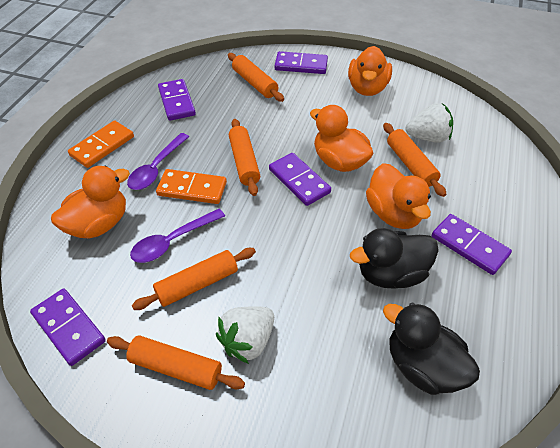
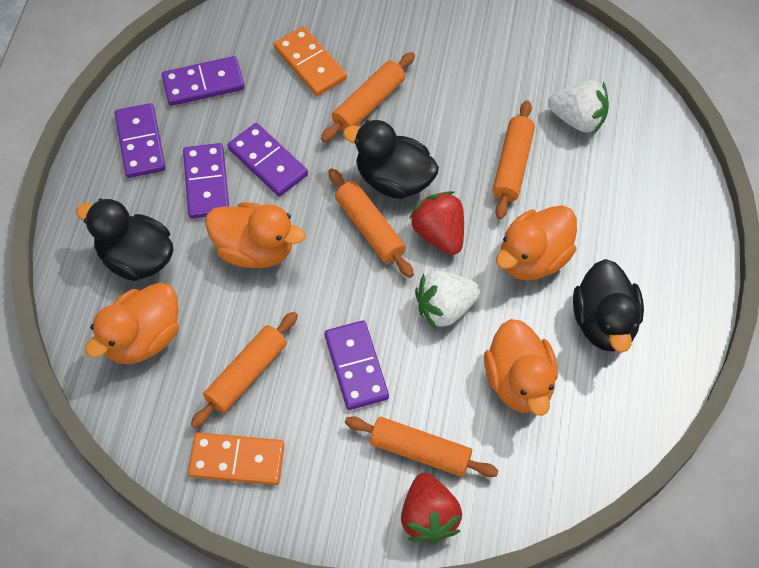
black duck: [350,228,439,289] [383,303,480,395] = 2 -> [76,198,173,281] [343,120,439,199] [573,259,644,353] = 3
purple spoon: [127,133,189,190] [130,209,225,263] = 2 -> none = 0
red strawberry: none = 0 -> [401,473,462,544] [409,191,464,255] = 2

